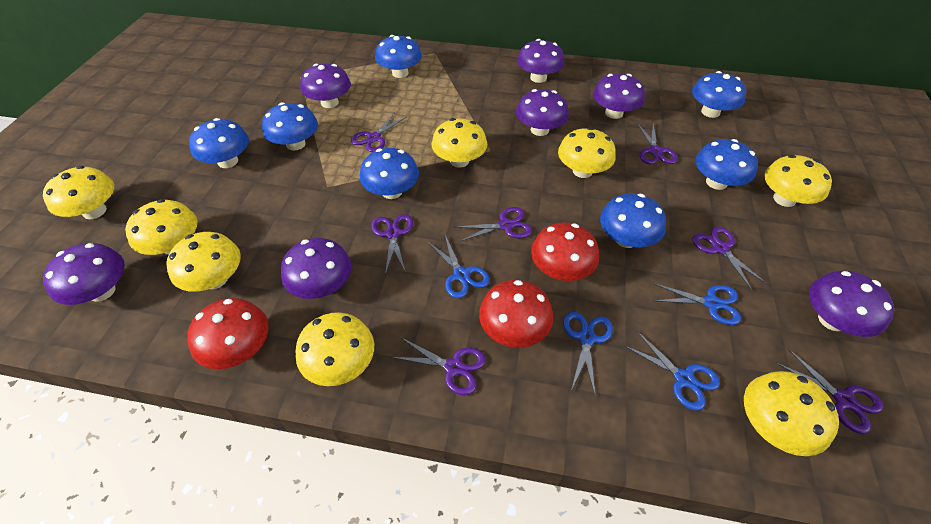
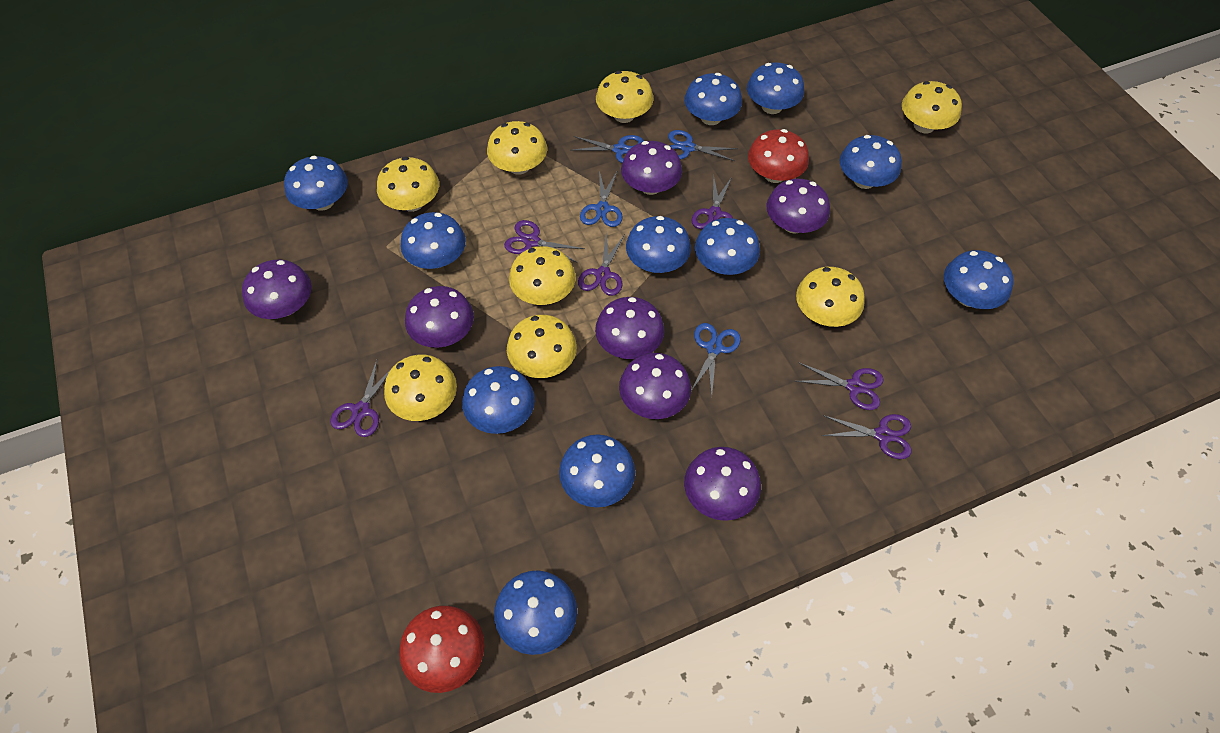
blue mushroom: [189,118,249,168] [262,102,318,150] [360,148,419,199] [375,35,422,78] [600,193,666,248] [692,71,746,118] [695,139,758,190] = 7 -> [284,156,348,211] [400,212,466,269] [462,366,535,434] [494,570,577,655] [559,434,635,507] [626,216,691,273] [684,73,742,125] [695,218,760,275] [747,62,804,114] [839,135,902,189] [944,250,1014,309] = 11
purple scissors: [351,112,406,152] [371,214,413,275] [391,338,486,395] [456,207,532,242] [637,123,678,164] [693,227,768,290] [776,348,883,434] = 7 -> [330,360,392,437] [504,220,585,263] [578,234,625,296] [691,174,733,229] [795,363,883,410] [822,414,912,459] = 6
red mushroom: [187,298,269,369] [479,280,553,348] [531,222,599,281] = 3 -> [399,605,485,693] [748,129,809,183] = 2

